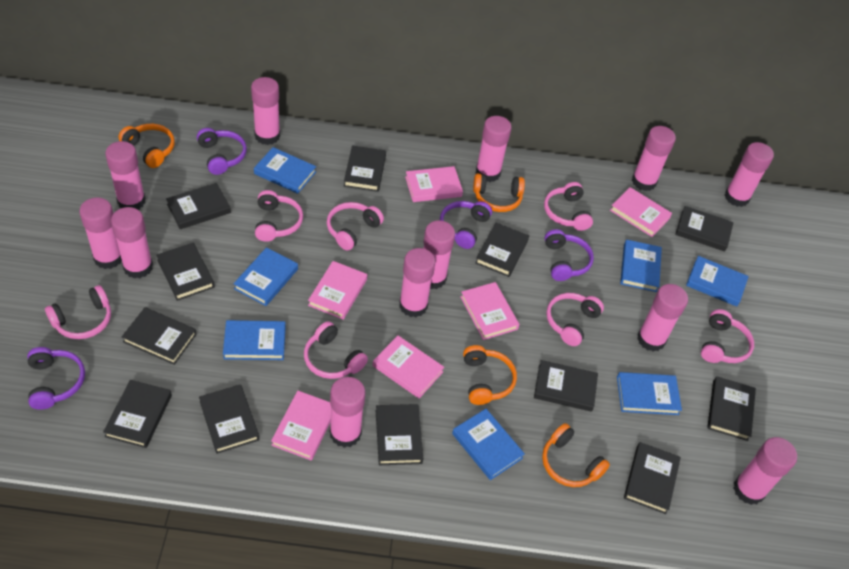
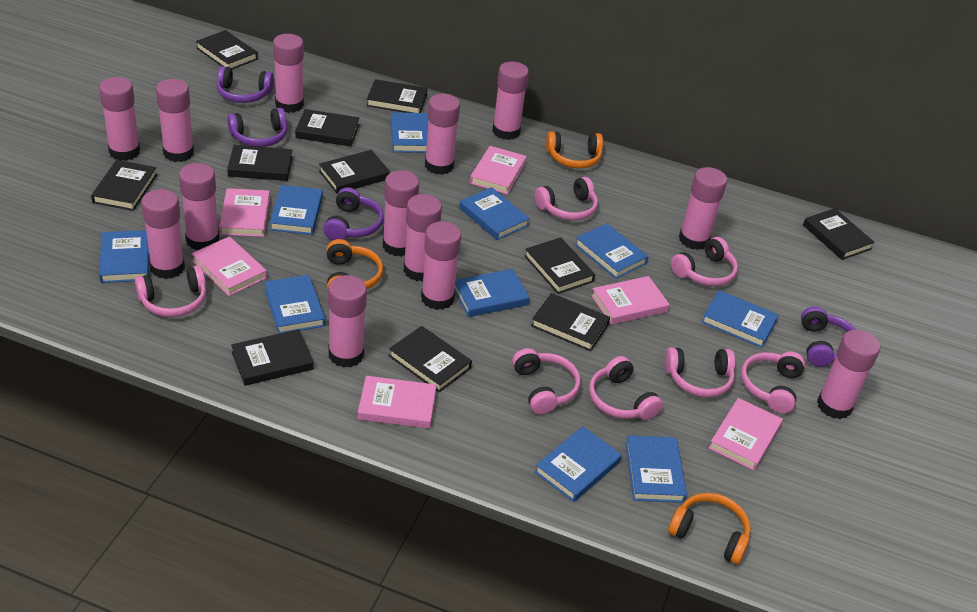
black book: [103,380,172,448] [122,307,197,365] [156,243,215,301] [166,183,231,229] [199,384,259,454] [344,145,386,192] [376,404,423,465] [475,223,529,277] [534,360,598,412] [624,442,681,514] [675,206,734,252] [707,376,756,441] = 12 -> [91,160,157,211] [196,30,258,70] [227,145,293,181] [231,329,314,386] [295,109,360,147] [319,150,390,194] [367,79,427,113] [389,326,472,392] [524,237,595,294] [531,293,610,351] [803,208,875,260] = 11
blue book: [223,320,286,360] [234,247,298,306] [254,147,316,194] [452,409,525,480] [617,372,682,415] [620,240,662,292] [686,256,749,307] = 7 -> [99,230,149,283] [264,275,325,334] [270,185,323,235] [390,112,428,153] [454,269,530,317] [459,187,530,240] [535,426,622,502] [575,223,648,279] [625,435,687,503] [701,290,779,348] = 10
orange headphones: [118,124,175,168] [463,345,517,405] [473,173,525,212] [542,423,610,487] = 4 -> [326,239,383,291] [546,131,603,169] [668,493,751,564] = 3
pink glue stick: [79,197,122,269] [105,141,146,210] [111,207,153,278] [251,77,280,145] [330,377,366,448] [399,248,435,317] [423,220,455,289] [476,116,512,182] [632,126,676,191] [637,284,688,352] [725,142,774,207] [733,437,797,505] = 12 -> [99,77,141,161] [141,189,185,279] [156,79,194,162] [179,163,220,251] [273,34,304,113] [328,275,367,368] [383,170,419,257] [403,194,442,281] [421,221,461,310] [425,94,460,175] [492,62,529,140] [679,167,727,250] [817,329,880,419] = 13

